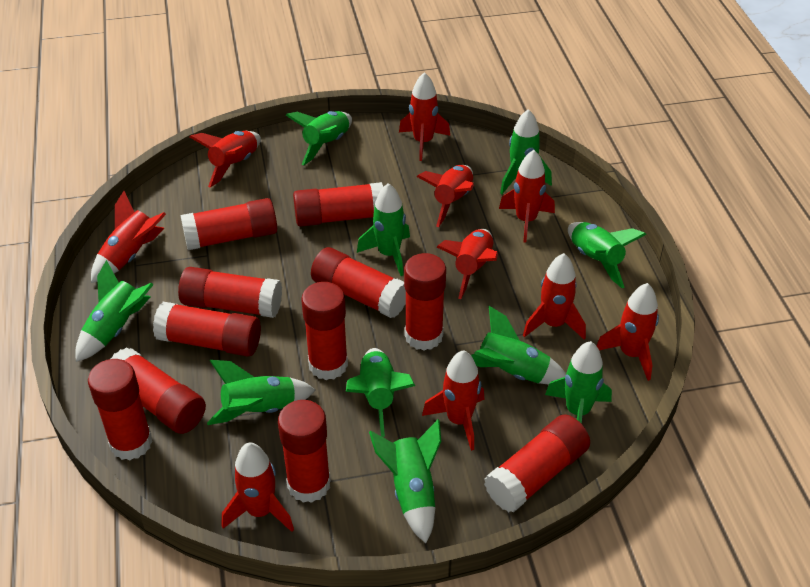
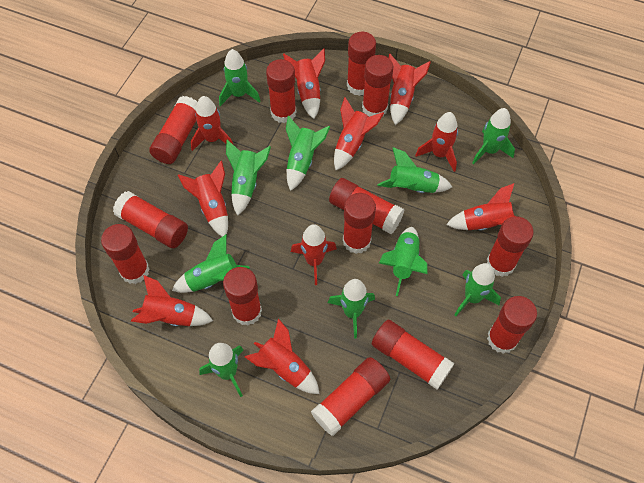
red glue stick: [88,359,153,460] [110,347,206,434] [153,302,261,357] [178,267,282,318] [181,198,277,250] [278,400,331,503] [293,182,383,227] [301,282,348,380] [311,247,406,318] [404,253,446,350] [484,415,590,513] = 11 -> [101,224,150,284] [113,191,188,248] [149,96,197,164] [223,267,262,326] [266,59,296,123] [311,357,390,436] [329,178,404,234] [343,193,376,254] [347,32,376,96] [362,55,393,117] [372,320,455,389] [487,216,534,277] [487,296,537,354] = 13

